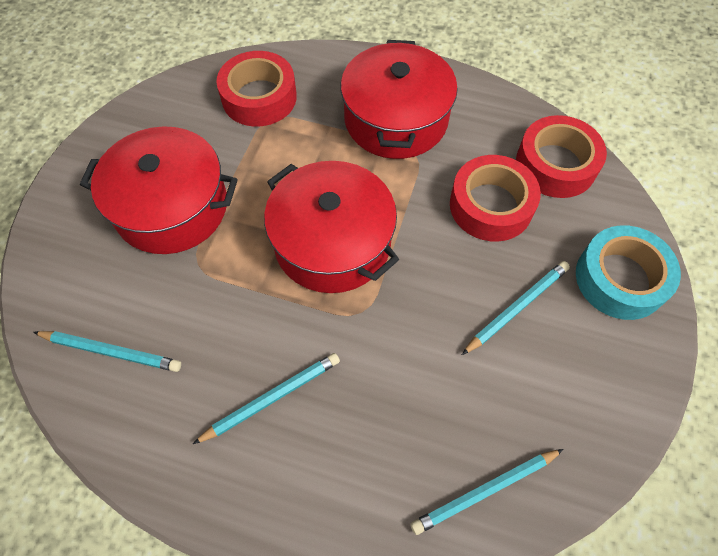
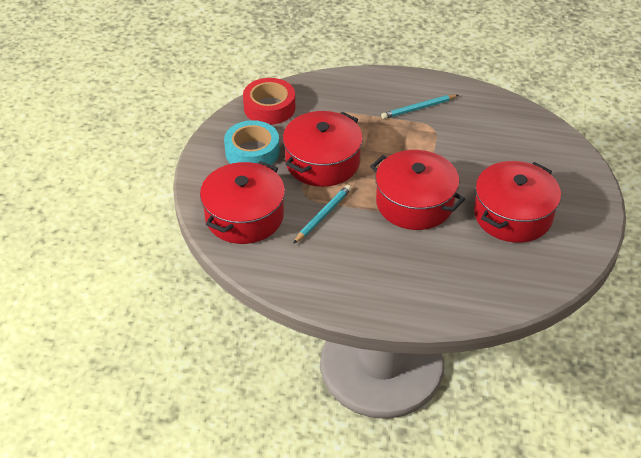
red pot: [80,126,238,254] [264,161,399,293] [340,40,458,159] = 3 -> [200,161,285,244] [283,111,363,187] [370,150,465,230] [474,161,561,243] = 4
red tape: [216,51,297,127] [450,155,541,241] [516,115,607,198] = 3 -> [243,78,295,125] = 1
turquoise pencil: [33,331,181,372] [193,353,340,444] [410,449,563,535] [462,261,570,355] = 4 -> [293,185,352,244] [381,95,458,119] = 2

